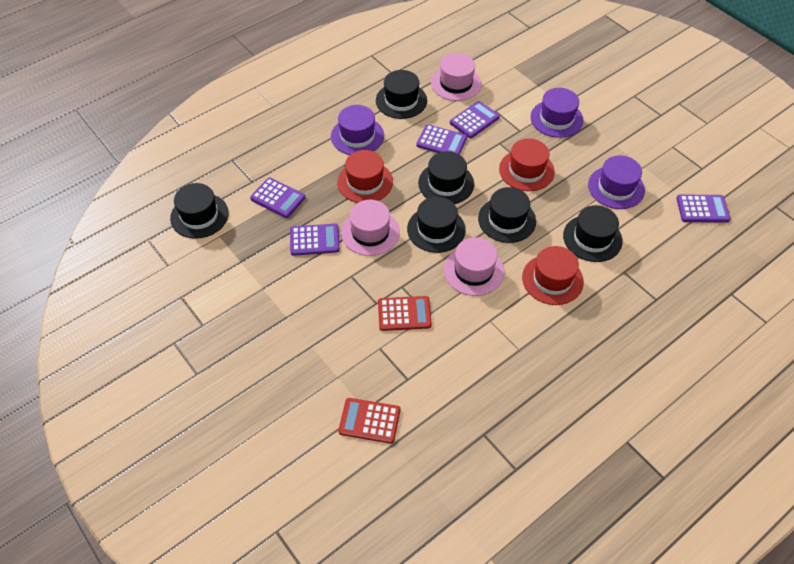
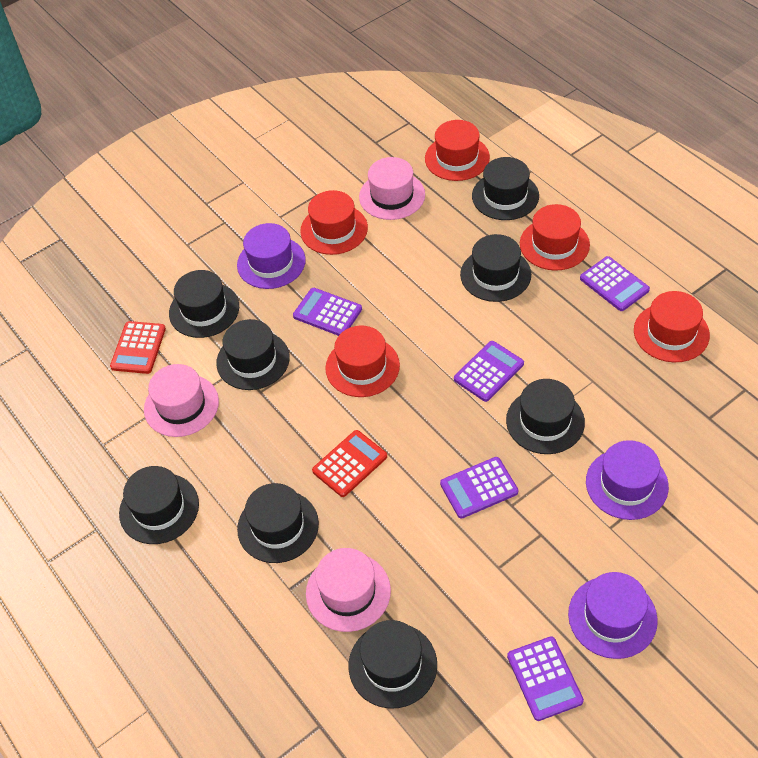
black hat: [170,183,229,239] [376,70,427,119] [407,197,466,253] [418,151,474,204] [478,187,536,243] [563,205,623,262] = 6 -> [119,466,199,544] [169,270,239,338] [216,319,290,390] [237,483,319,563] [349,620,437,709] [460,234,531,302] [472,157,539,220] [506,379,585,454] = 8
red hat: [337,150,393,203] [499,138,555,191] [522,246,584,305] = 3 -> [300,190,368,255] [325,326,400,397] [425,120,490,181] [520,204,590,271] [634,291,710,362] = 5

